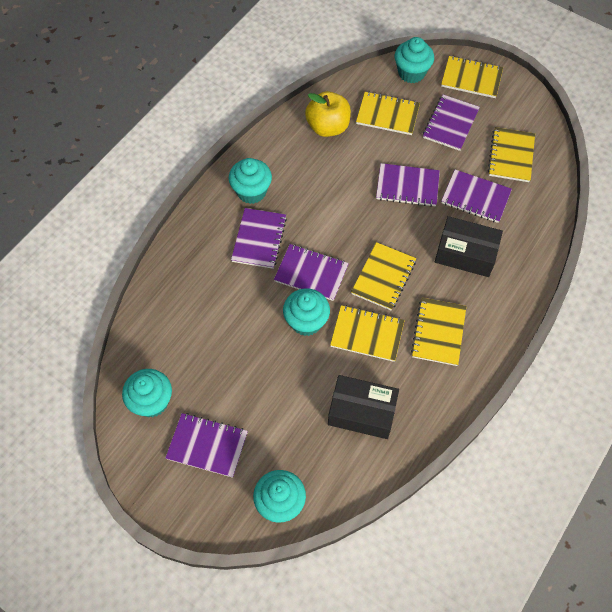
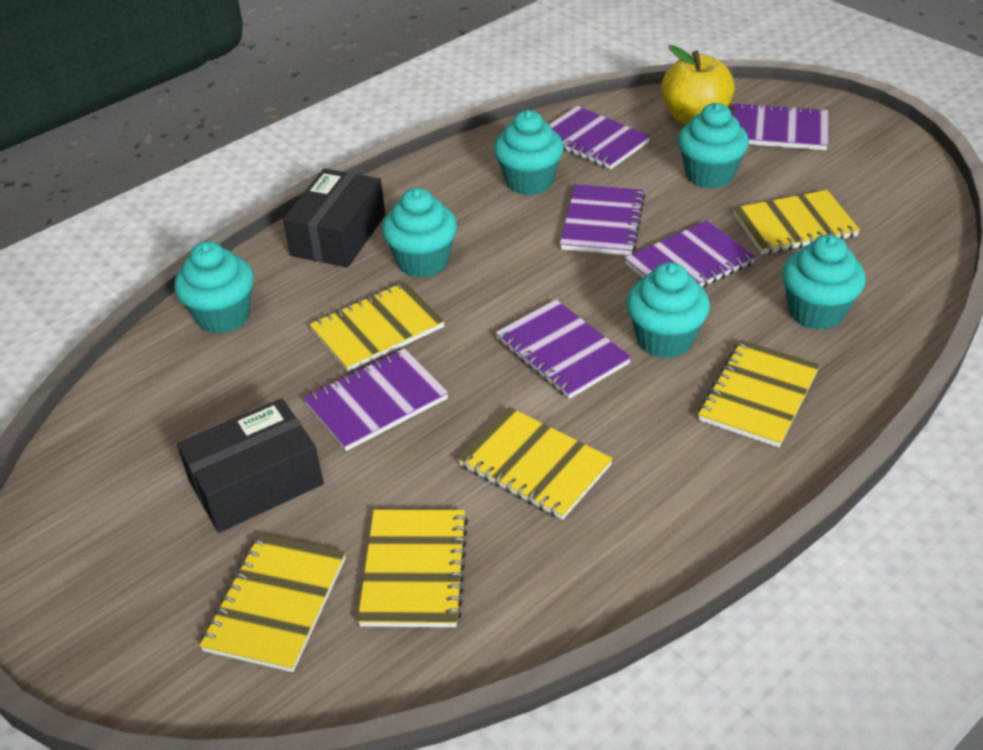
turquoise cupcake: [122,369,172,418] [229,158,272,204] [253,470,306,523] [283,288,330,336] [395,37,434,83] = 5 -> [174,241,254,334] [382,188,457,278] [494,110,564,195] [626,262,710,359] [678,103,749,189] [782,234,866,330] = 6

